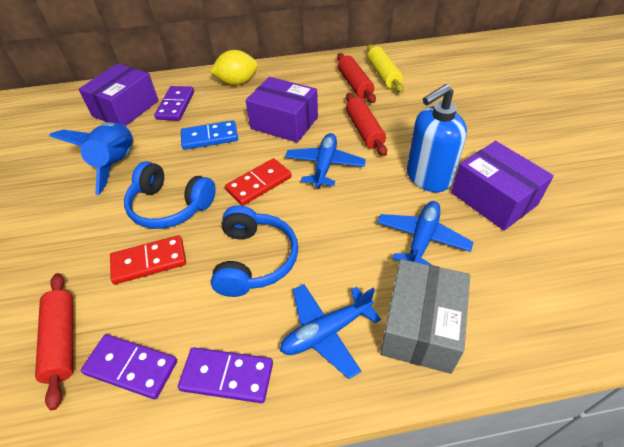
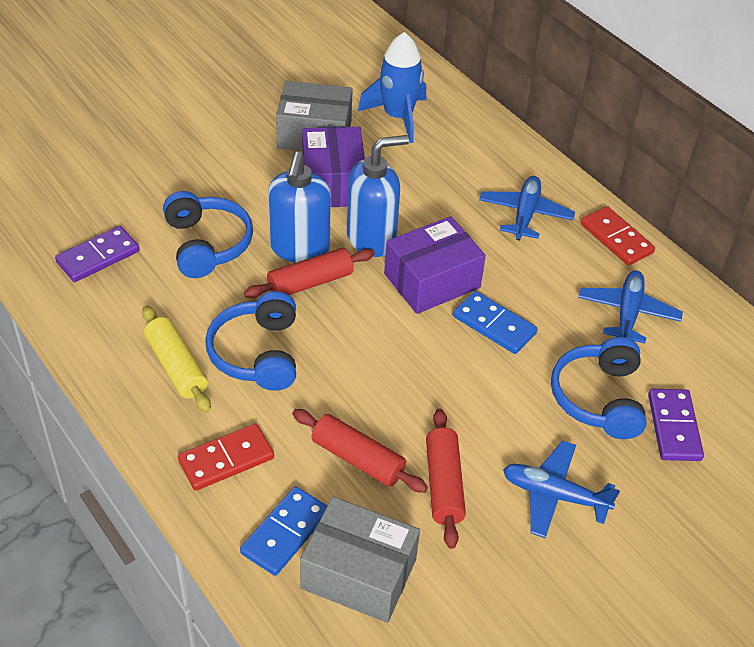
blue domino: [181,120,238,150] = 1 -> [240,487,327,576] [453,291,538,354] = 2
blue headphones: [124,161,216,229] [211,205,298,297] = 2 -> [163,191,253,278] [205,291,296,391] [551,337,646,439] = 3
blue soap dispenser: [407,84,467,192] = 1 -> [268,152,331,263] [347,135,409,257] = 2
grey box: [380,259,470,374] = 1 -> [276,81,353,151] [300,497,420,623] = 2
purple box: [79,64,159,126] [245,77,318,143] [451,141,554,231] = 3 -> [302,127,365,207] [384,216,486,314] = 2
purple domino: [81,334,177,399] [154,86,194,121] [178,347,273,403] = 3 -> [55,226,140,282] [648,389,704,461] = 2
yellow lemon: [210,50,258,85] = 1 -> none = 0

